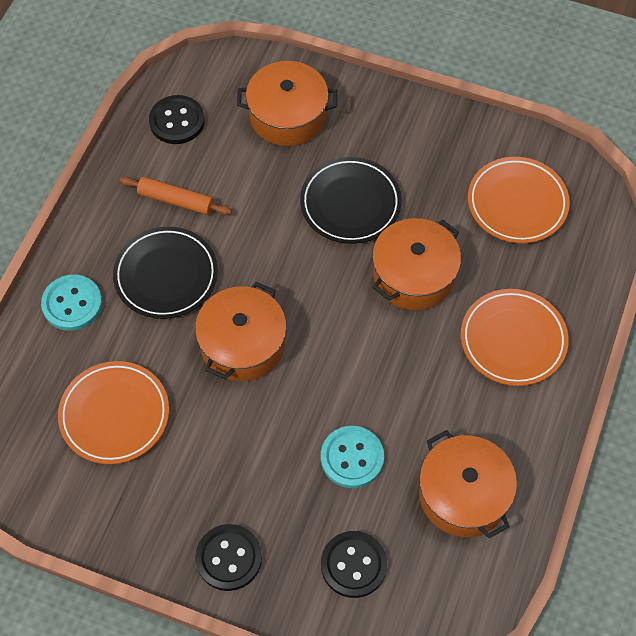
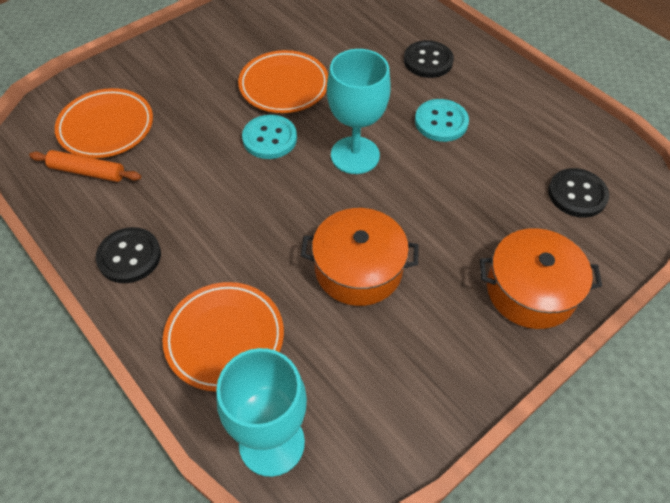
black plate: [113,227,218,319] [300,157,402,244] = 2 -> none = 0
orange pot: [195,282,287,381] [237,61,337,146] [372,218,461,310] [419,430,517,539] = 4 -> [301,208,418,306] [480,228,602,329] = 2
turquoise goblet: none = 0 -> [216,348,307,477] [327,49,391,174] = 2

